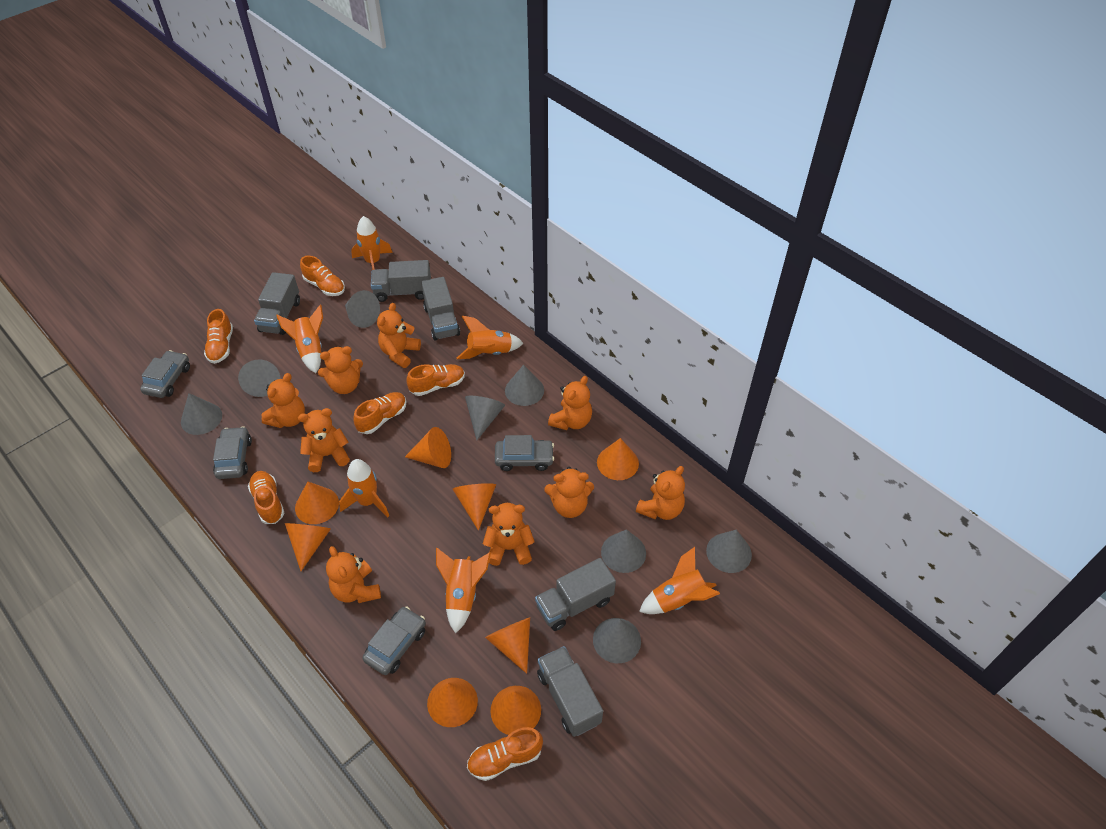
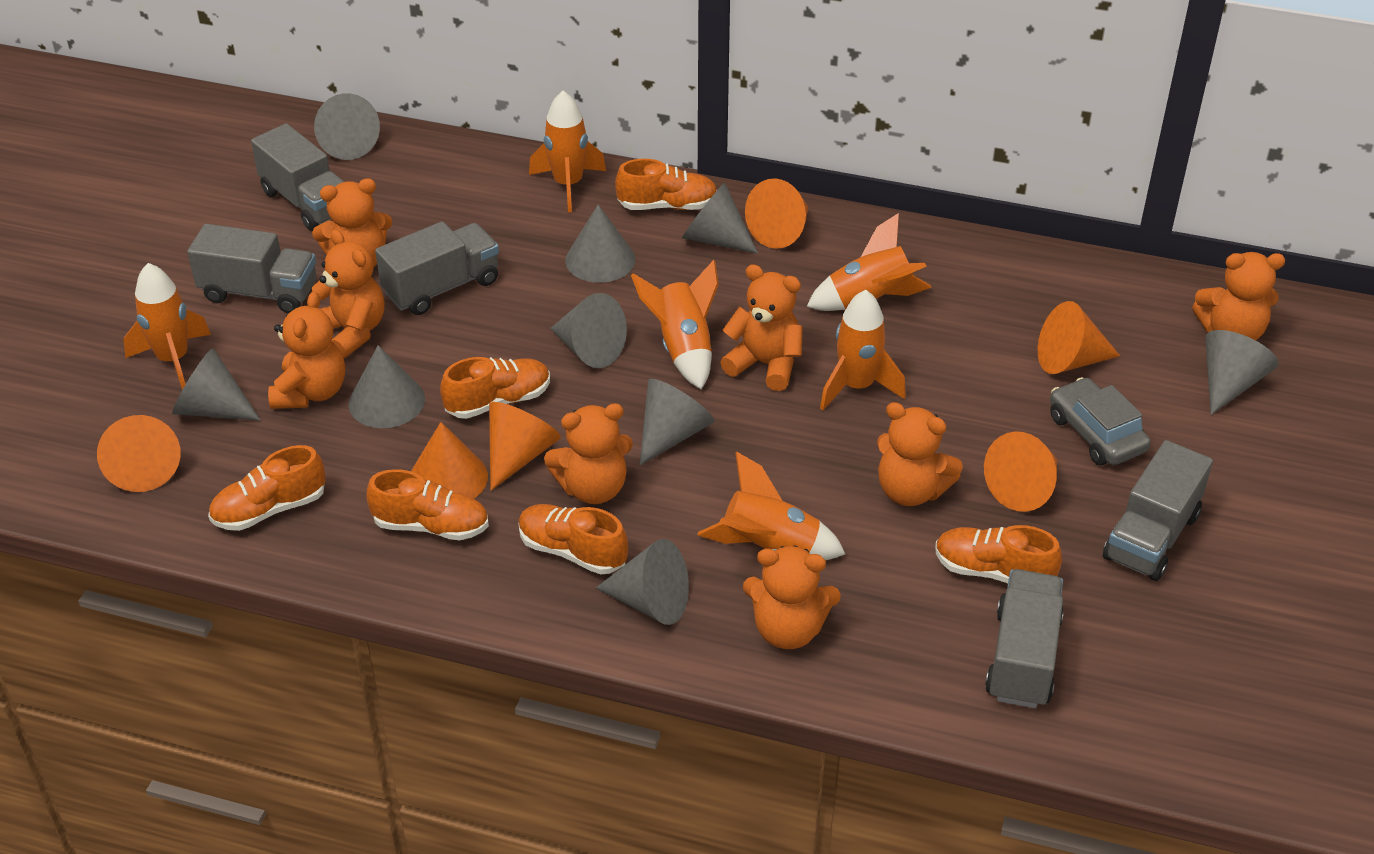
grey car: [140,350,190,398] [213,426,252,479] [363,606,426,675] [495,435,554,471] = 4 -> [1050,377,1151,466] = 1
grey cone: [181,393,222,435] [238,360,280,397] [345,290,380,328] [465,396,505,440] [505,365,544,406] [593,618,641,663] [601,529,646,573] [706,530,752,573] = 8 -> [172,348,261,421] [314,93,380,160] [349,345,425,428] [550,293,627,368] [565,204,635,283] [596,539,689,625] [640,379,715,465] [682,183,758,254] [1205,330,1279,415] = 9
orange cone: [285,523,331,571] [295,482,339,524] [405,427,451,468] [427,678,478,727] [453,483,496,531] [485,617,530,674] [490,686,541,735] [597,438,639,480] = 8 -> [97,415,181,492] [411,422,488,498] [489,402,561,490] [745,178,809,249] [984,431,1057,512] [1038,301,1120,374] = 6
orange teddy bear: [261,373,305,428] [298,408,350,472] [318,346,363,394] [326,546,381,603] [377,303,421,368] [483,503,535,566] [545,467,594,518] [548,376,592,430] [636,466,685,520] = 9 -> [268,291,345,409] [312,178,392,268] [312,229,384,358] [544,403,633,504] [720,264,802,391] [743,546,841,649] [877,402,963,506] [1192,252,1285,340] = 8

